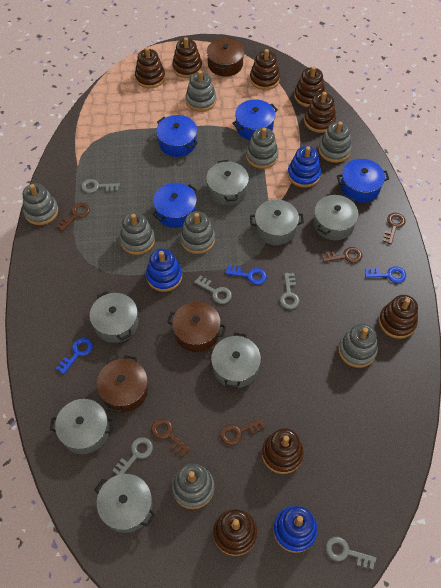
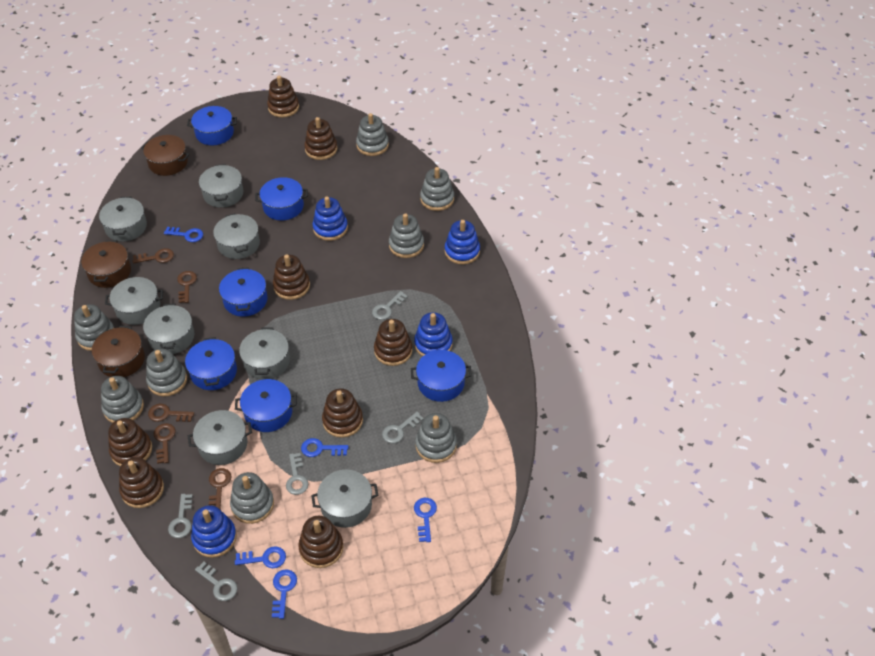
blue key: [56,338,93,374] [226,265,267,285] [365,266,406,283] = 3 -> [164,227,203,242] [235,546,286,568] [272,569,297,619] [301,438,349,457] [414,498,437,542] = 5
blue pot: [152,183,197,228] [156,115,197,157] [232,99,278,140] [337,159,389,203] = 4 -> [185,337,237,390] [187,106,237,145] [219,267,268,317] [235,379,297,432] [255,177,308,220] [411,350,472,402] = 6
blue stacking toy: [146,249,182,292] [273,506,318,553] [288,146,321,188] = 3 -> [191,505,237,558] [312,196,348,241] [414,312,452,357] [445,220,480,264] = 4
grey pot: [50,399,114,454] [90,291,138,343] [94,474,155,533] [206,160,249,206] [211,333,261,388] [250,199,304,245] [313,195,359,240] = 7 -> [99,197,147,242] [105,277,163,325] [143,303,195,354] [188,410,252,465] [199,164,243,208] [213,213,260,259] [239,327,290,380] [311,470,378,528] = 8

